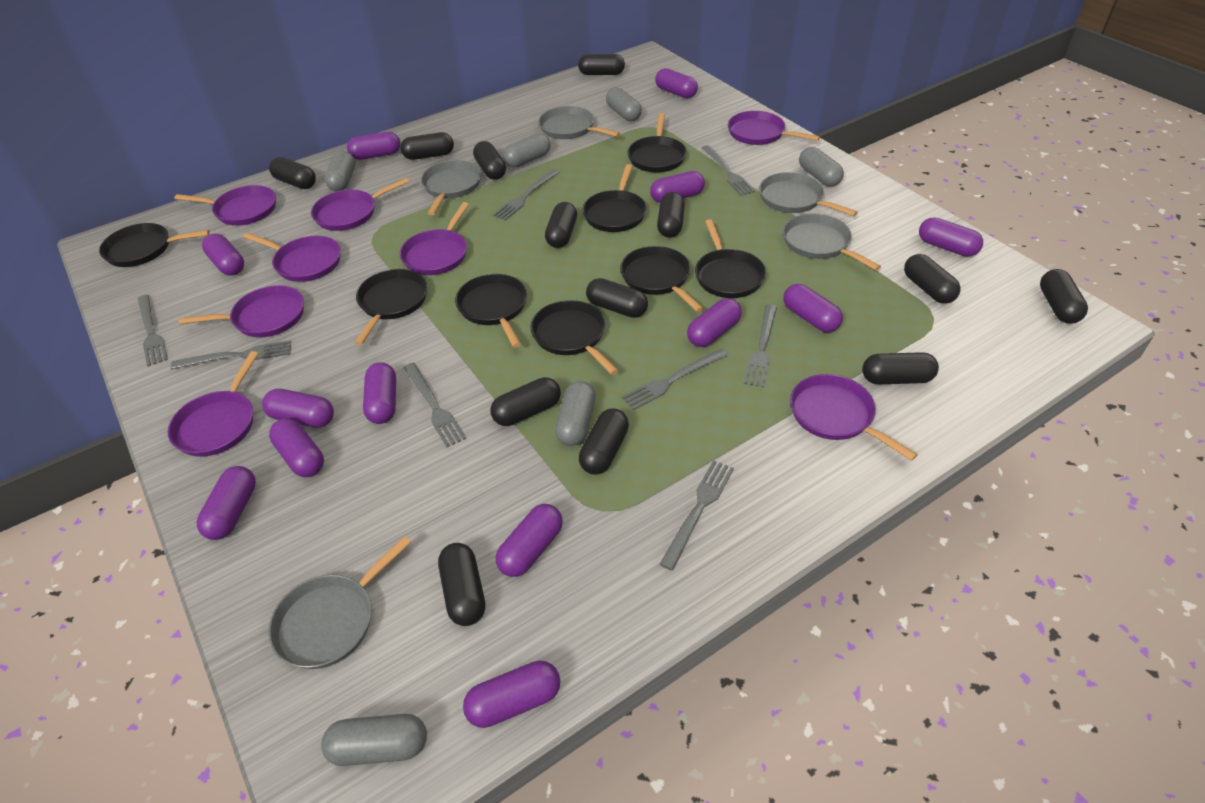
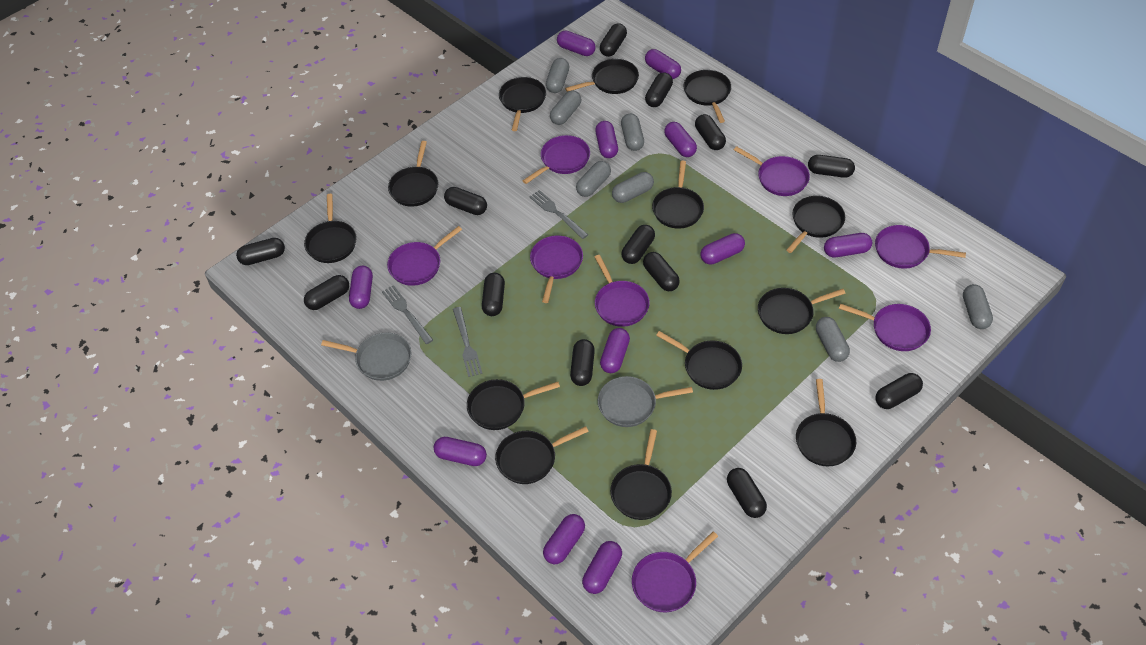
black pan: [99,223,210,267] [354,269,427,345] [455,274,527,347] [530,300,619,375] [582,164,647,232] [620,246,703,312] [627,113,687,172] [695,219,766,298] = 8 -> [304,194,357,263] [388,141,439,206] [467,379,560,430] [495,426,589,484] [499,77,546,131] [565,59,639,94] [610,429,672,520] [652,161,704,229] [656,331,742,390] [684,70,731,123] [758,288,846,334] [787,196,845,253] [796,379,856,466] = 13
grey capsule: [321,714,427,766] [325,151,355,192] [502,133,551,168] [555,381,596,446] [606,87,642,121] [799,147,844,187] = 6 -> [546,58,569,93] [550,90,581,125] [576,161,611,197] [612,172,654,203] [621,114,644,151] [816,317,850,362] [963,284,993,329] = 7
grey fork: [138,295,168,366] [171,340,291,369] [403,363,466,447] [492,169,559,221] [622,349,728,410] [659,460,734,571] [702,145,755,196] [744,304,777,388] = 8 -> [382,285,433,344] [453,307,482,377] [529,190,588,239] = 3
grey pan: [268,536,411,669] [421,160,481,215] [538,106,620,139] [759,172,858,216] [783,213,881,270] = 5 -> [321,333,411,381] [598,376,693,427] = 2
purple capsule: [197,466,256,540] [202,234,244,275] [262,389,334,428] [269,418,324,477] [347,132,401,160] [363,362,396,424] [463,661,560,728] [496,504,563,577] [650,171,705,203] [655,68,698,98] [687,298,742,347] [783,284,843,332] [919,217,983,257] = 13 -> [349,266,373,309] [434,437,487,466] [543,514,585,564] [557,30,596,56] [582,541,622,594] [595,121,618,158] [600,328,630,373] [645,49,681,79] [664,122,697,157] [700,233,745,265] [824,233,872,258] = 11

